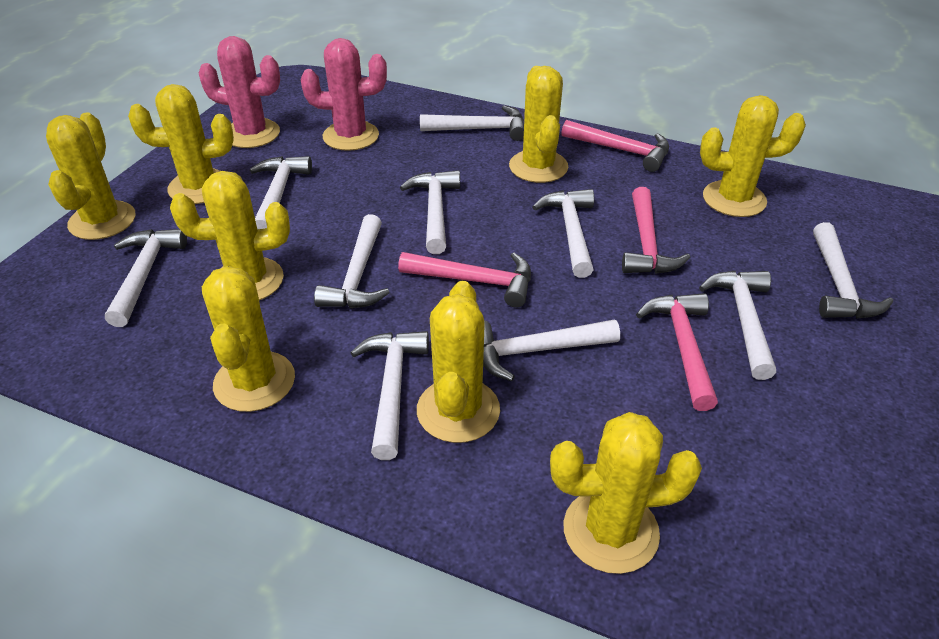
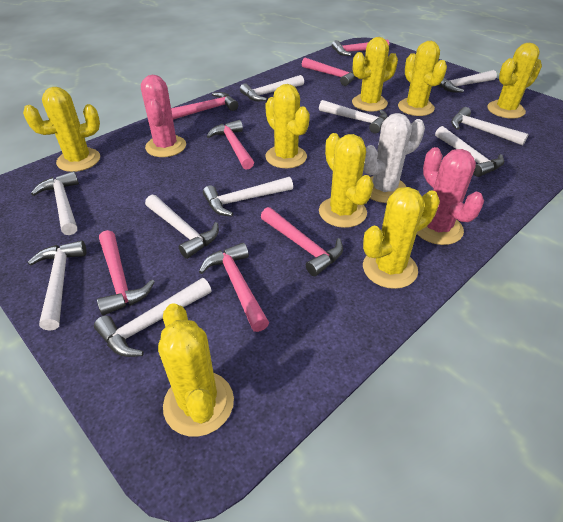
pink hammer: [398,252,531,308] [561,120,669,172] [622,187,691,274] [636,293,718,411] = 4 -> [97,230,155,316] [171,92,238,120] [199,243,269,332] [206,120,254,170] [261,207,343,276] [302,58,356,86] [332,40,389,56] = 7
white cactus: none = 0 -> [363,113,425,203] = 1

